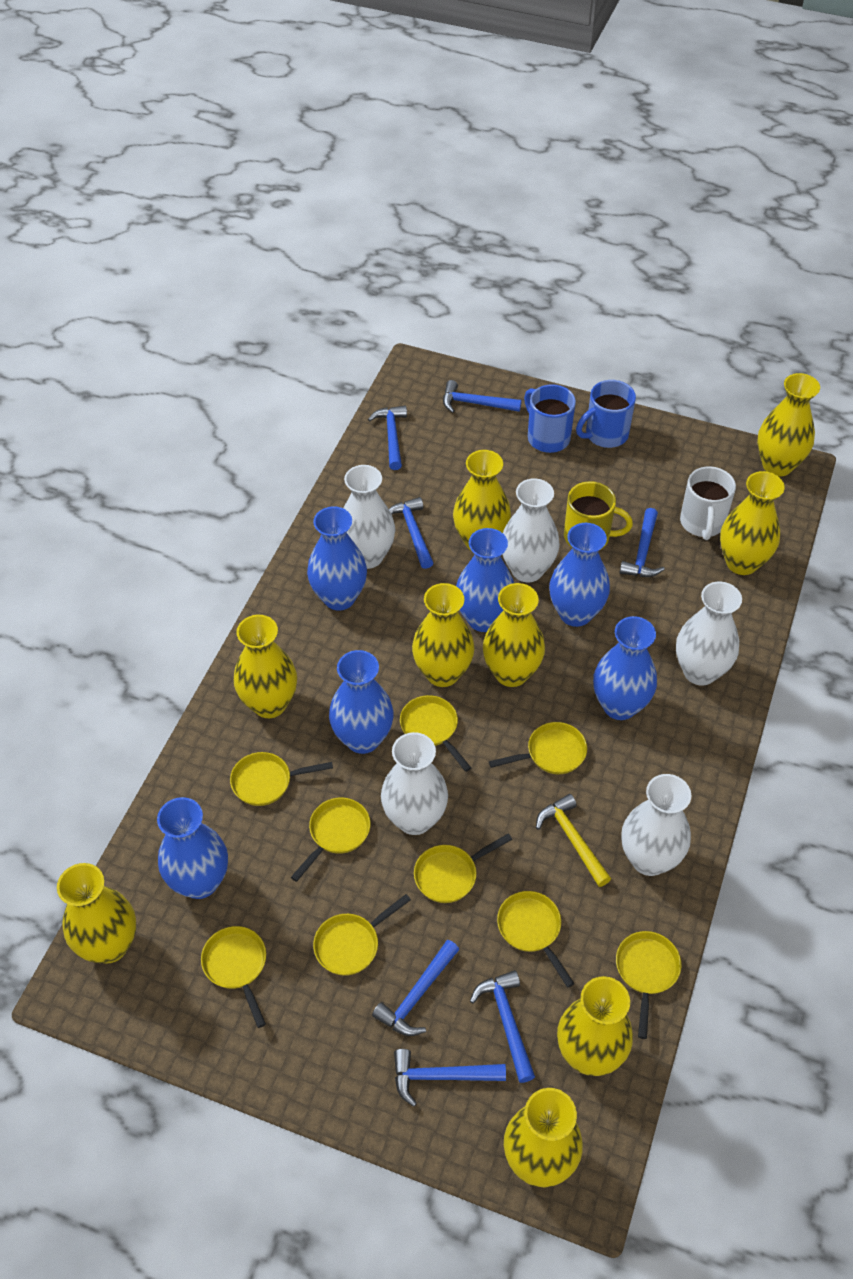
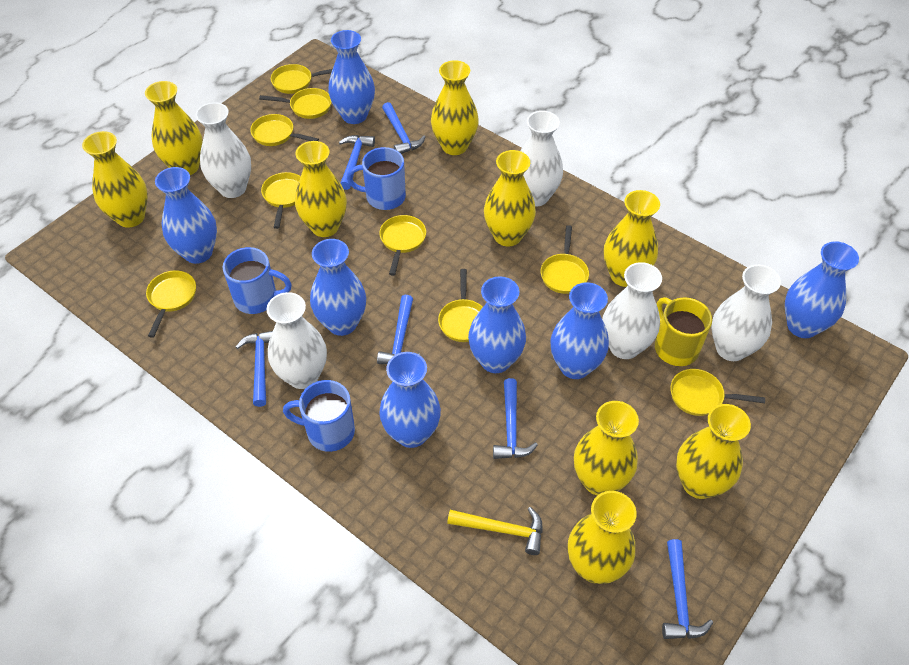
blue hammer: [368,405,407,470] [372,940,459,1036] [389,497,433,569] [394,1049,506,1107] [443,380,522,413] [470,970,535,1083] [619,508,665,577] = 7 -> [236,331,273,407] [339,135,375,190] [377,295,420,364] [382,102,425,154] [493,378,538,459] [662,539,713,639] = 6
blue mug: [524,384,576,453] [576,380,636,448] = 2 -> [223,247,292,314] [283,380,355,452] [347,147,406,210] = 3
blue vase: [157,797,228,899] [307,506,367,611] [329,650,394,754] [456,528,514,632] [549,523,610,627] [593,616,657,720] = 6 -> [155,167,217,264] [310,239,366,336] [328,30,375,124] [379,352,441,448] [468,276,526,373] [550,282,609,379] [785,241,859,338] = 7
white mug: [680,466,736,540] = 1 -> none = 0

